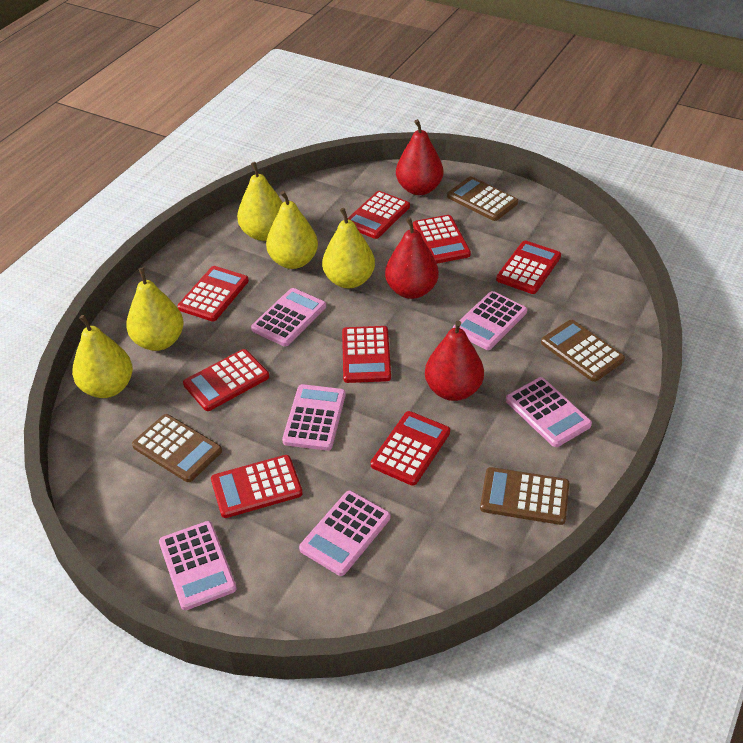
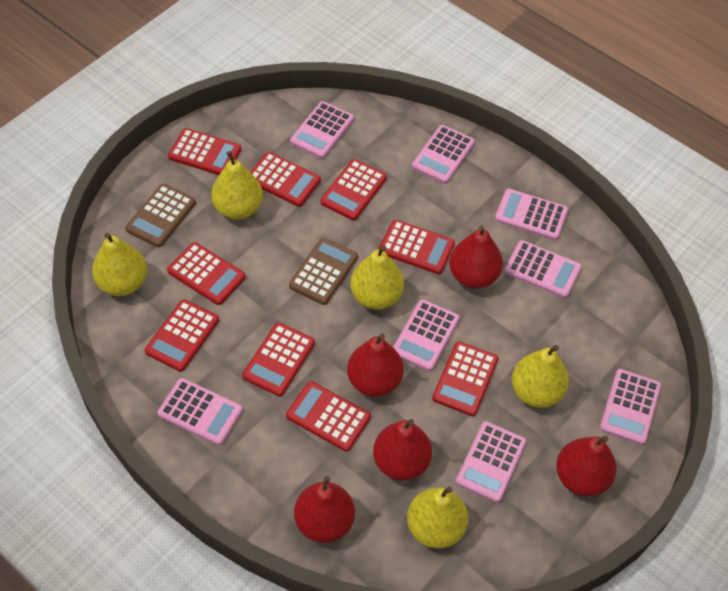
brown calculator: [132,414,222,482] [447,176,518,221] [480,467,569,525] [541,320,625,382] = 4 -> [125,184,196,247] [289,238,358,305] = 2
pink calculator: [159,521,237,610] [251,288,326,347] [282,384,346,451] [299,491,390,576] [453,291,527,350] [506,377,592,447] = 6 -> [157,378,243,446] [290,101,354,159] [393,299,460,371] [412,125,475,184] [456,421,526,503] [495,189,568,240] [504,240,582,298] [600,369,662,445] = 8
red calculator: [178,266,249,322] [183,349,269,411] [211,455,303,518] [342,326,391,383] [347,191,410,239] [371,411,450,486] [413,215,471,264] [496,240,561,294] = 8 -> [145,299,219,372] [167,242,246,305] [168,128,242,175] [242,322,315,396] [250,152,321,207] [286,381,371,452] [320,159,387,220] [379,220,455,274] [432,341,498,416] = 9
red pear: [385,217,438,299] [396,119,443,195] [425,321,484,401] = 3 -> [294,476,355,543] [347,334,404,397] [373,419,432,481] [449,225,503,288] [556,436,617,497] = 5

